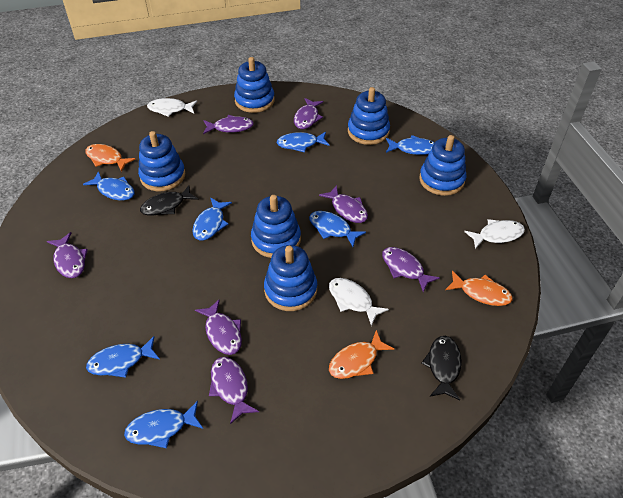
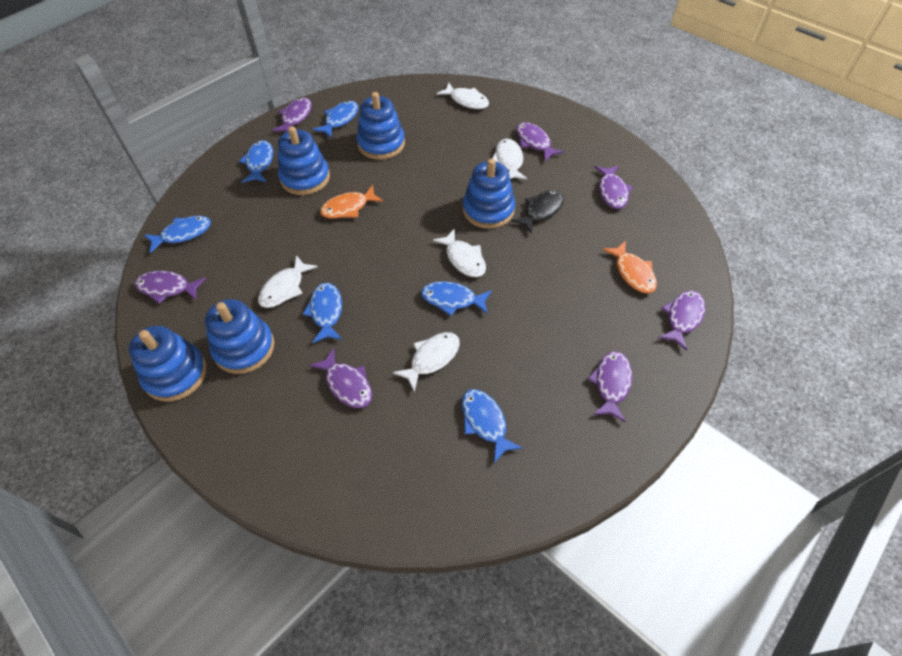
black fish: [140,185,199,216] [421,336,462,400] = 2 -> [511,190,564,234] = 1
blue fish: [83,171,135,201] [86,336,160,378] [124,401,203,448] [192,197,232,241] [277,132,329,152] [309,211,366,247] [386,135,435,155] = 7 -> [144,216,211,253] [239,140,273,183] [303,283,342,343] [312,101,359,138] [421,281,492,316] [462,389,523,463] = 6
blue stacking toy: [138,131,185,191] [234,57,275,113] [251,195,301,258] [264,245,317,311] [348,87,390,145] [419,135,466,196] = 6 -> [129,326,207,402] [205,299,274,374] [278,126,330,195] [356,92,405,160] [463,159,515,229] = 5
orange fish: [85,144,135,172] [329,330,394,379] [445,271,513,306] = 3 -> [320,185,383,218] [602,241,657,293] = 2
white fish: [147,98,197,117] [329,278,389,326] [464,219,525,249] = 3 -> [258,255,318,308] [393,332,460,392] [433,228,486,277] [437,83,489,109] [492,139,527,180] = 5

